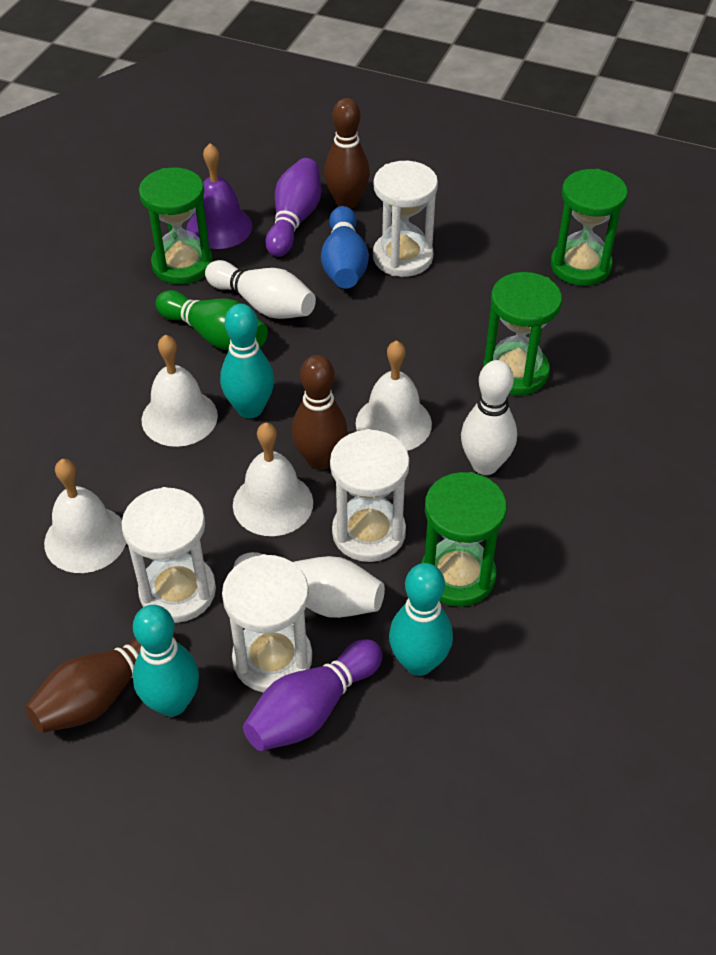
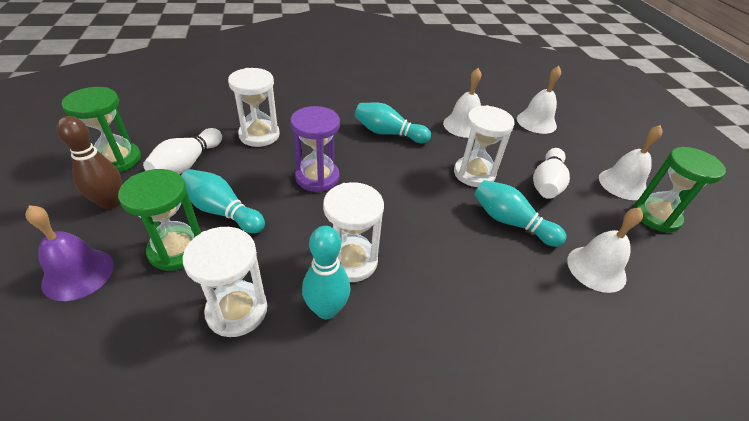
blue bowling pin: [321,206,369,289] = 1 -> none = 0
brown bowling pin: [25,632,177,733] [292,355,348,470] [324,98,370,209] = 3 -> [57,116,122,209] = 1
green bowling pin: [156,290,268,350] = 1 -> none = 0
green hourglass: [139,167,213,284] [421,472,507,607] [483,272,562,395] [551,169,628,286] = 4 -> [62,87,141,172] [118,169,201,271] [634,147,726,233] = 3
purple bowling pin: [243,639,383,751] [265,158,321,257] = 2 -> none = 0
purple hourglass: none = 0 -> [290,106,340,192] = 1
turquoise bowling pin: [133,605,199,717] [220,304,274,418] [389,563,453,676] = 3 -> [181,169,265,233] [302,226,350,319] [355,103,431,143] [474,180,567,247] = 4
white bowling pin: [205,260,316,319] [233,552,385,618] [461,360,517,475] = 3 -> [143,128,222,174] [533,148,570,199] = 2

